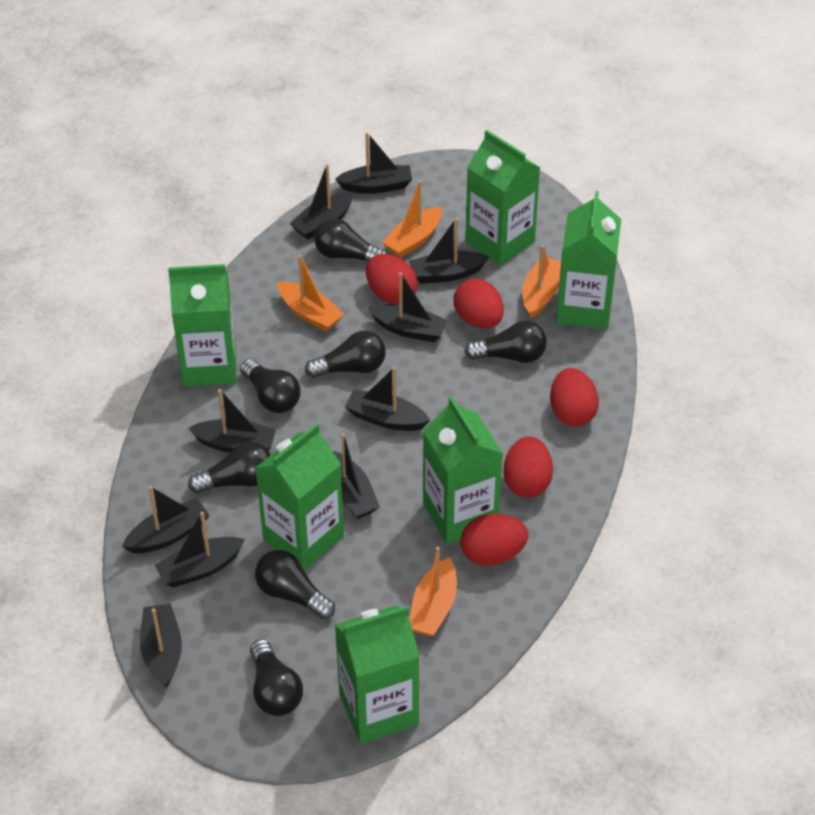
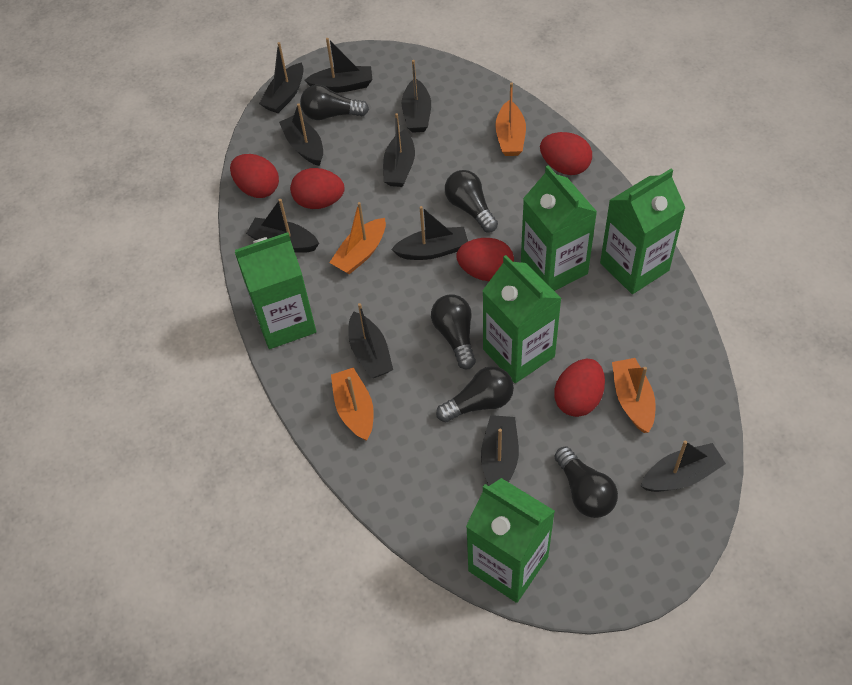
black light bulb: [188,442,271,494] [240,359,301,413] [250,639,303,716] [255,550,335,619] [305,331,386,378] [314,218,387,261] [464,321,547,363] = 7 -> [300,85,369,120] [431,294,476,369] [436,366,514,423] [445,170,498,232] [554,447,618,518] = 5
green carton: [168,264,237,387] [255,423,344,570] [335,606,420,744] [423,396,503,544] [465,130,540,265] [556,191,621,329] = 6 -> [235,232,316,349] [466,478,555,603] [482,255,562,383] [521,165,597,291] [600,169,685,294] = 5

